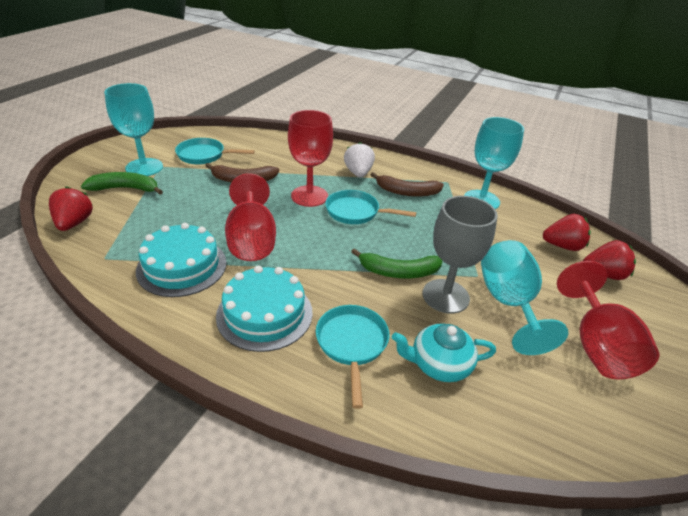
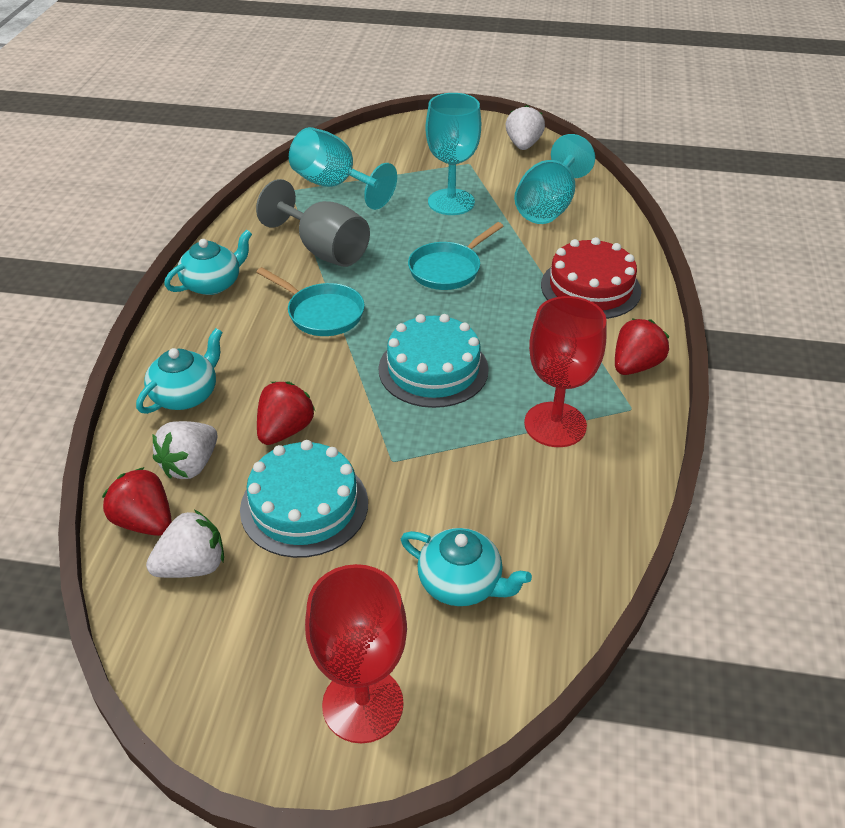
brown banana: [205,163,279,182] [370,172,444,197] = 2 -> none = 0
green banana: [81,172,163,195] [351,248,442,278] = 2 -> none = 0
red cake: none = 0 -> [541,237,641,319] = 1
red goblet: [225,173,276,261] [288,110,333,207] [557,261,659,379] = 3 -> [305,564,407,743] [524,296,607,447] = 2
turquoise pan: [175,138,255,164] [316,305,389,409] [325,190,416,224] = 3 -> [256,267,365,336] [408,222,503,290] = 2
turquoise teapot: [392,323,496,382] = 1 -> [136,328,223,414] [164,230,252,295] [401,528,532,606] = 3
white strawberry: [344,142,375,178] = 1 -> [146,510,224,578] [153,421,218,479] [506,105,545,150] = 3

